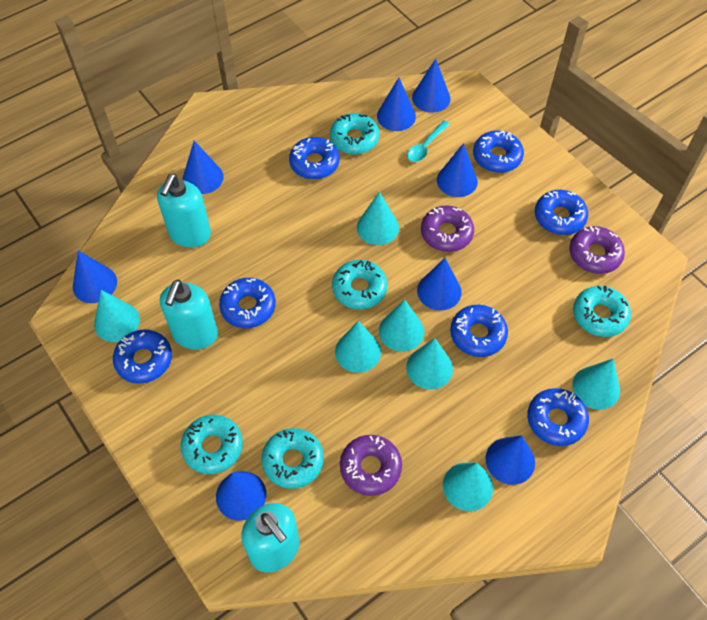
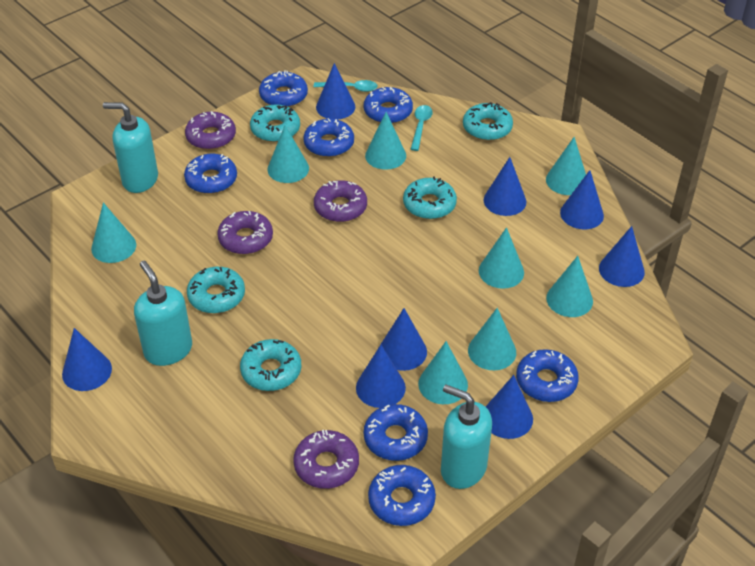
purple donut: [340,435,402,496] [421,205,474,252] [569,226,625,274] = 3 -> [185,111,236,150] [217,211,273,254] [293,430,359,489] [314,180,367,222] = 4
turquoise cone: [94,290,140,342] [335,321,381,373] [357,192,399,245] [379,300,424,352] [406,338,453,390] [443,463,493,511] [572,359,620,410] = 7 -> [91,203,136,263] [267,125,309,183] [365,112,406,170] [418,341,468,404] [468,308,516,370] [479,227,524,289] [546,137,586,195] [546,256,593,317] = 8
turquoise spoon: [407,121,450,162] = 1 -> [314,80,378,92] [411,105,433,151] = 2

